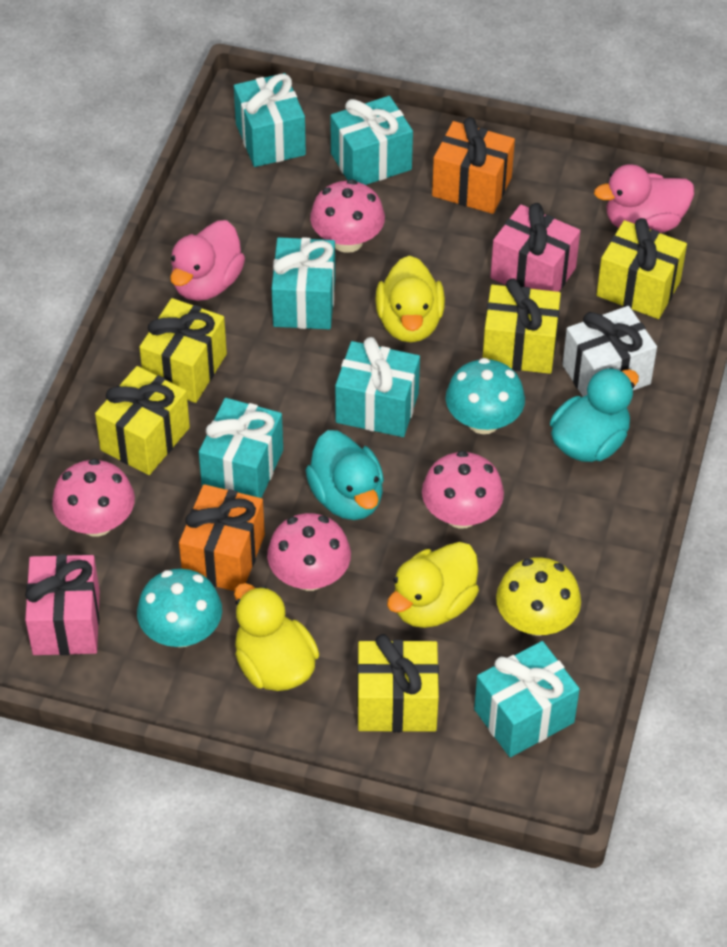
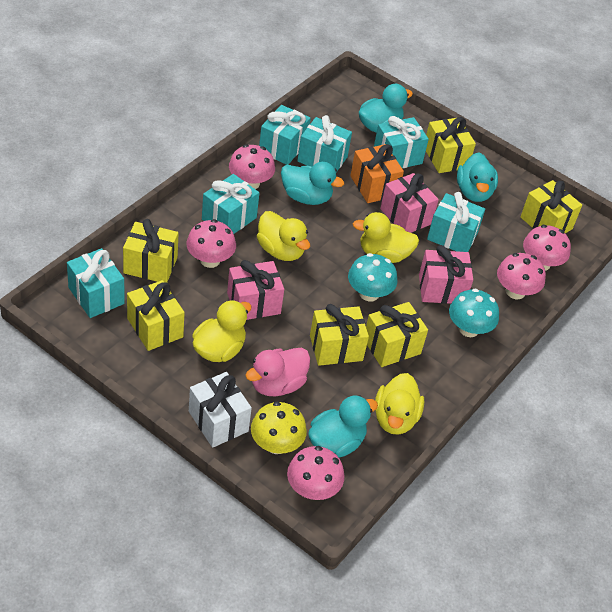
orange gift: [179,484,265,591] [432,117,515,214] = 2 -> [350,144,404,203] = 1
pink duck: [170,220,245,301] [594,164,694,233] = 2 -> [245,348,310,396] = 1
pink gift: [25,554,100,655] [490,203,580,292] = 2 -> [227,260,284,320] [380,173,439,233] [419,245,473,304] = 3
pink mushroom: [52,459,135,537] [267,513,351,591] [310,179,385,253] [422,451,504,529] = 4 -> [186,219,236,268] [229,144,275,189] [287,446,344,500] [497,253,546,299] [523,225,571,271] = 5
turquoise duck: [305,430,384,520] [550,368,639,462] = 2 -> [281,162,344,205] [308,395,378,457] [359,84,413,133] [457,152,498,202] = 4
yellow duck: [234,583,319,691] [375,256,445,342] [387,542,479,628] = 3 -> [192,300,252,362] [257,211,310,261] [353,212,419,263] [375,373,424,435] = 4
yellow gift: [95,366,190,475] [139,298,227,403] [357,634,439,732] [483,278,561,374] [596,218,687,319] = 5 -> [123,219,178,282] [127,280,185,351] [310,304,369,366] [366,302,428,367] [426,117,476,173] [520,180,582,233] = 6

